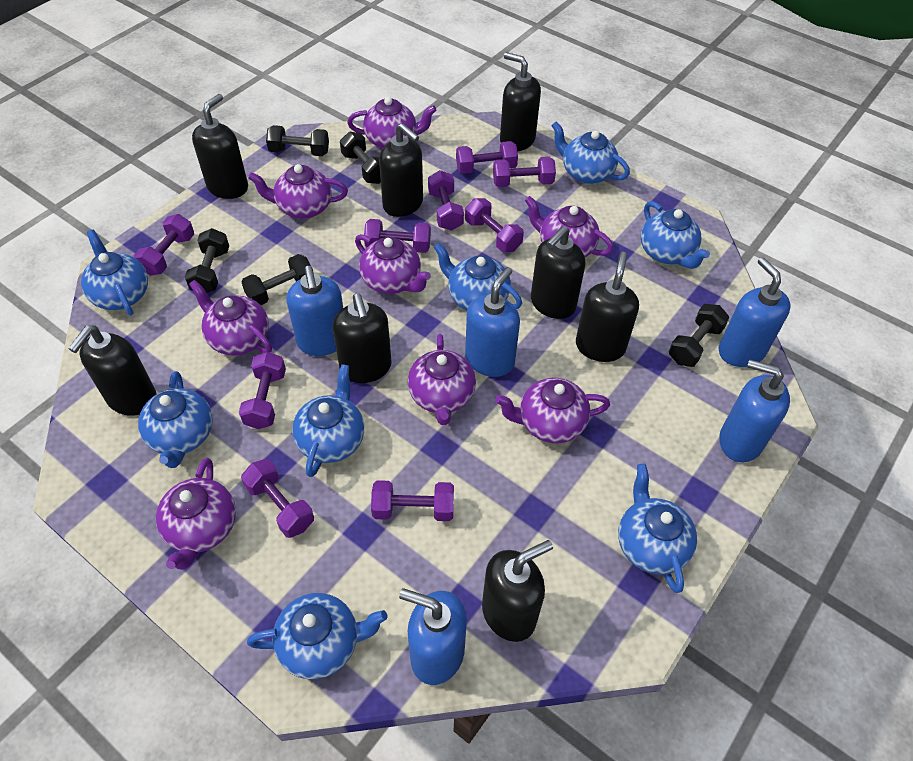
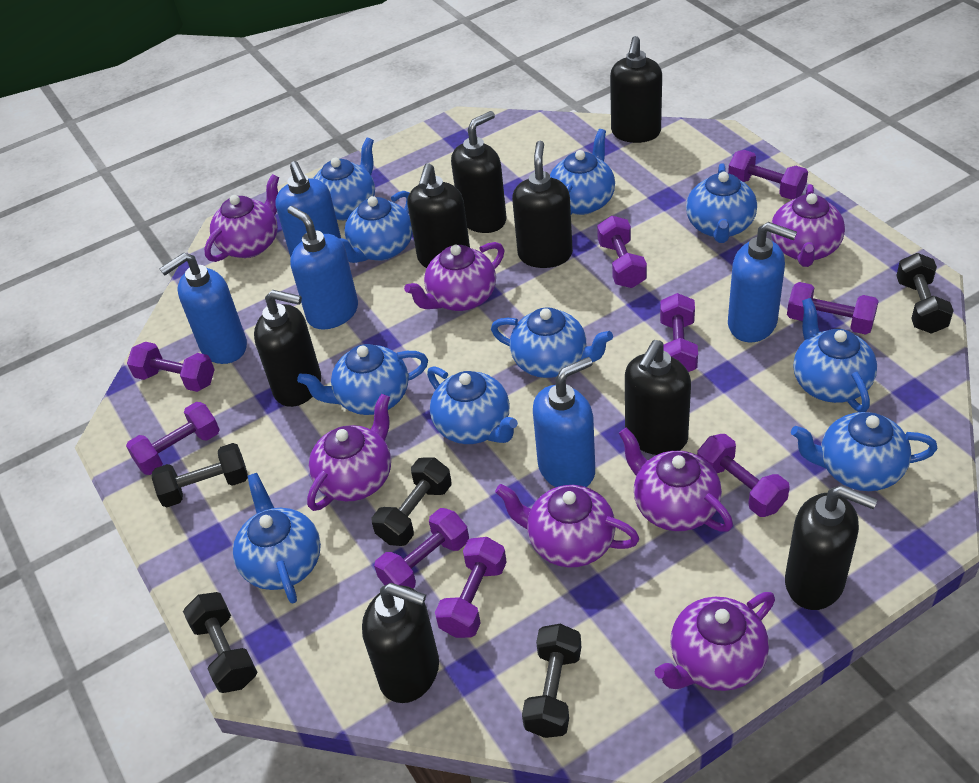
blue teapot: [81,230,148,315] [138,371,213,468] [247,593,388,679] [292,364,364,477] [434,243,522,311] [551,121,630,184] [618,464,697,593] [641,201,710,269] = 8 -> [233,473,321,604] [297,344,428,415] [313,138,375,220] [340,191,413,263] [427,366,518,444] [491,307,613,378] [550,129,615,215] [686,163,757,243] [791,412,938,491] [793,298,877,412] = 10
purple teapot: [156,458,236,569] [189,280,272,356] [248,164,348,219] [347,97,437,148] [355,234,431,294] [408,334,476,425] [495,378,610,443] [525,196,614,257] = 8 -> [204,174,279,262] [307,394,391,511] [404,242,504,311] [495,484,639,567] [619,428,733,532] [655,592,775,691] [771,184,845,267] = 7

